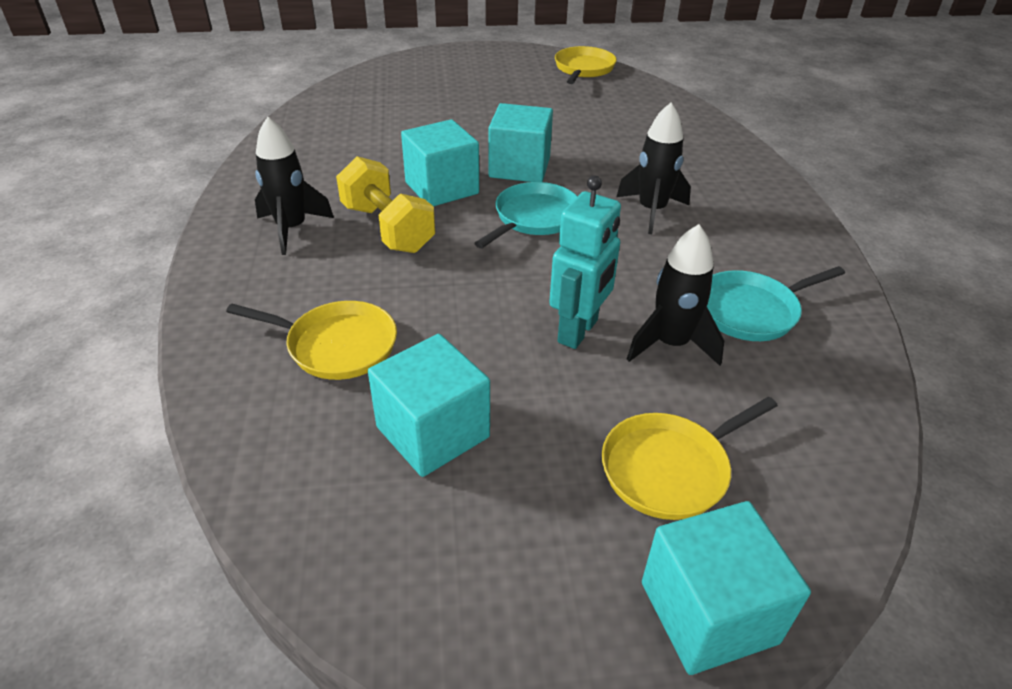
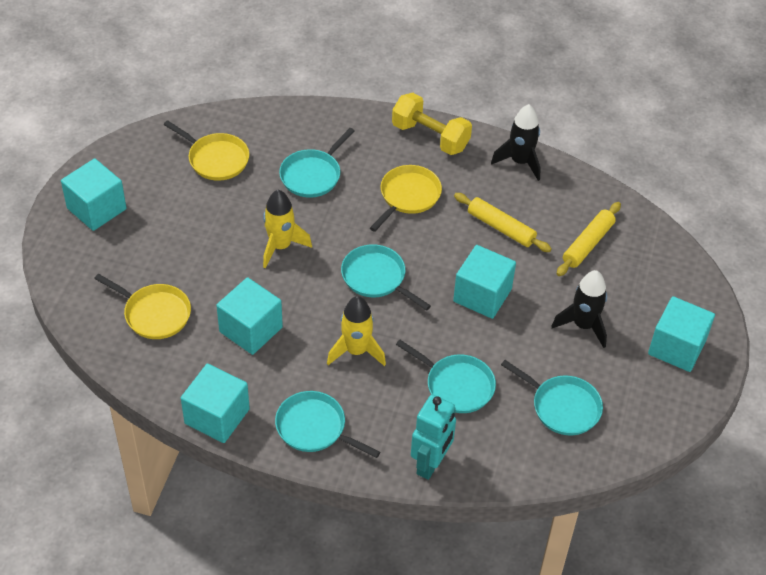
black rocket: [255,117,334,255] [616,103,691,234] [627,224,724,366] = 3 -> [491,104,541,181] [551,270,607,348] = 2
turquoise cube: [368,334,490,477] [401,119,479,206] [489,103,553,182] [642,501,811,675] = 4 -> [61,158,126,231] [181,364,250,443] [216,277,283,355] [453,245,516,319] [648,296,715,372] = 5
turquoise pan: [474,182,577,248] [707,266,845,341] = 2 -> [275,391,380,458] [279,128,355,198] [341,244,431,311] [396,340,496,413] [501,360,603,435] = 5
yellow rocket: none = 0 -> [263,190,312,268] [327,296,386,366] = 2
yellow rolling pin: none = 0 -> [454,193,552,252] [557,202,621,276] = 2

